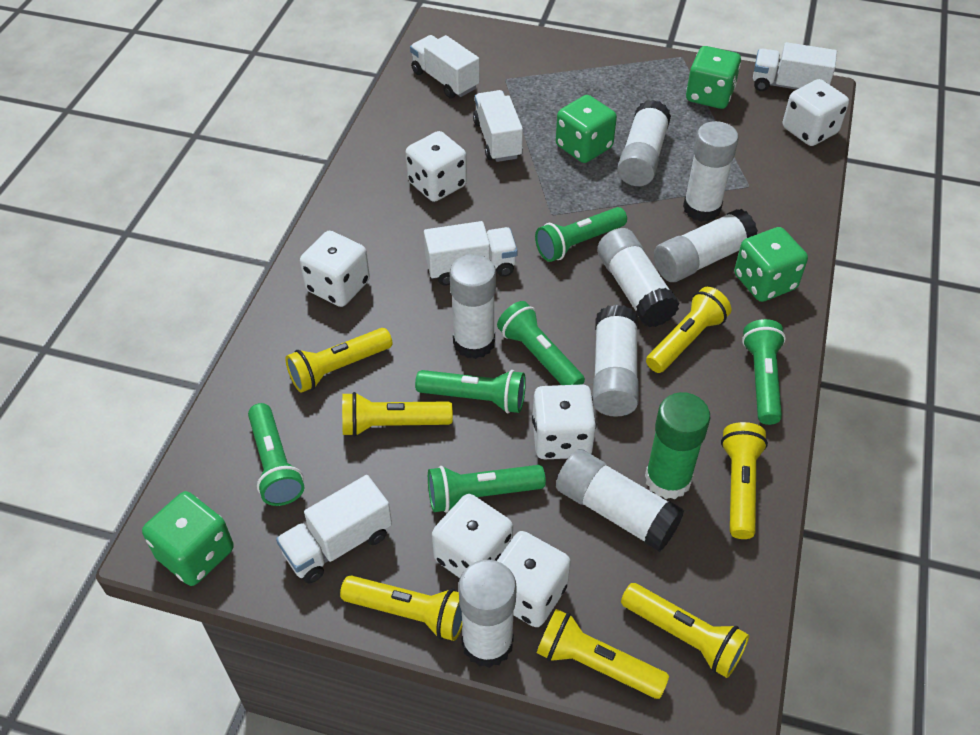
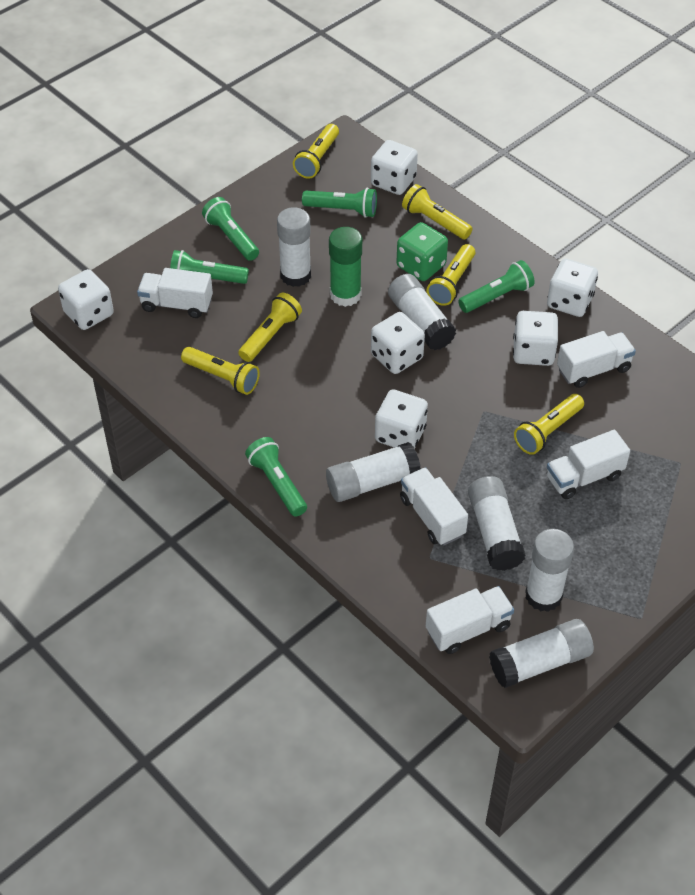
green dice: [142,491,234,586] [556,95,617,163] [686,46,741,109] [734,227,808,302] = 4 -> [396,222,448,281] = 1
green flashlight: [248,403,304,506] [415,370,526,413] [428,465,546,513] [497,301,585,385] [535,207,627,262] [742,319,786,425] = 6 -> [170,250,249,284] [202,197,259,261] [245,437,307,517] [302,187,377,218] [458,260,535,313] = 5
white glue stick: [450,254,496,359] [458,560,517,668] [556,449,684,552] [592,304,639,417] [597,228,680,327] [617,100,671,186] [654,209,758,282] [683,121,738,222] = 8 -> [277,207,311,287] [326,442,421,502] [388,274,456,350] [468,476,525,571] [489,619,594,688] [525,529,574,612] = 6
yellow flashlight: [285,328,392,393] [340,575,462,641] [342,392,453,437] [537,609,669,699] [621,583,749,678] [646,287,731,373] [721,422,768,539] = 7 -> [181,347,260,395] [238,293,302,362] [293,124,339,179] [402,184,472,239] [427,244,475,306] [514,394,584,455] = 6

